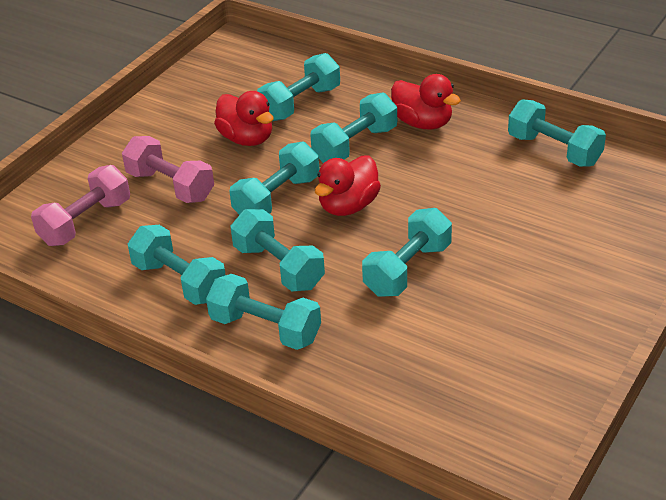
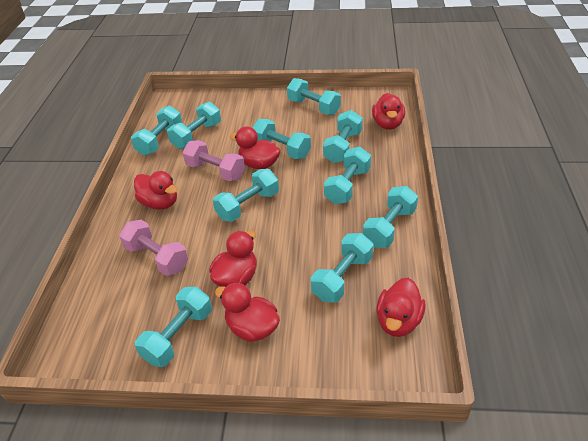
red duck: [214,91,274,146] [315,155,381,216] [391,74,461,129] = 3 -> [134,171,178,210] [209,231,257,287] [215,283,280,342] [230,126,281,169] [372,93,405,130] [376,278,426,337] = 6
turquoise dumbbell: [128,225,226,305] [206,274,321,350] [229,141,319,215] [231,209,325,291] [257,53,340,121] [310,92,397,163] [362,208,452,297] [508,99,606,167] = 8 -> [131,106,182,156] [135,287,212,367] [167,102,221,149] [213,169,279,222] [253,119,311,159] [287,78,341,115] [311,233,373,303] [323,110,363,163] [324,147,371,204] [363,186,418,248] = 10

